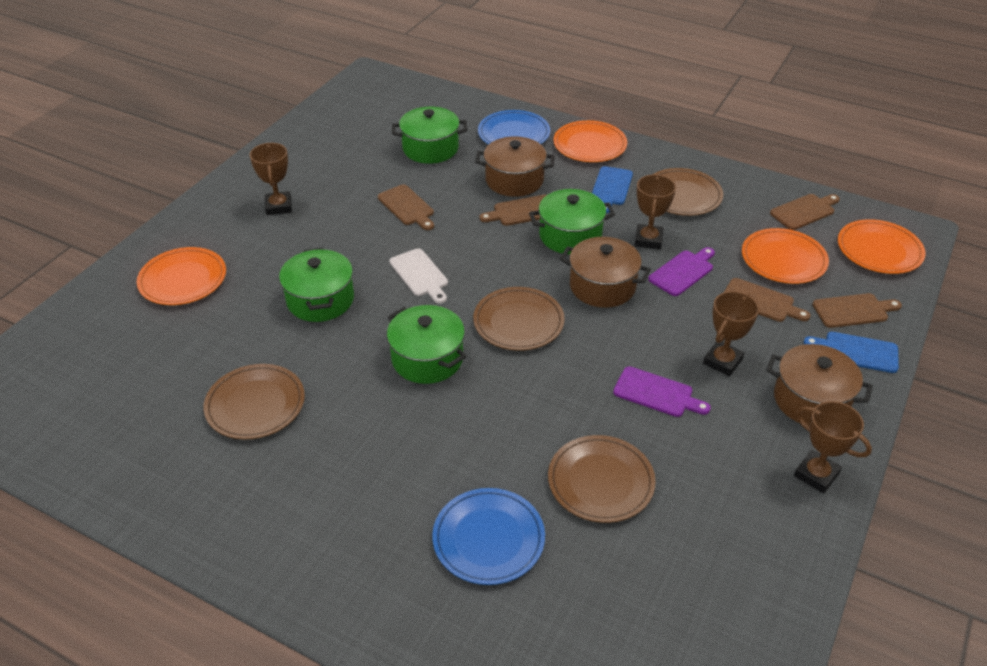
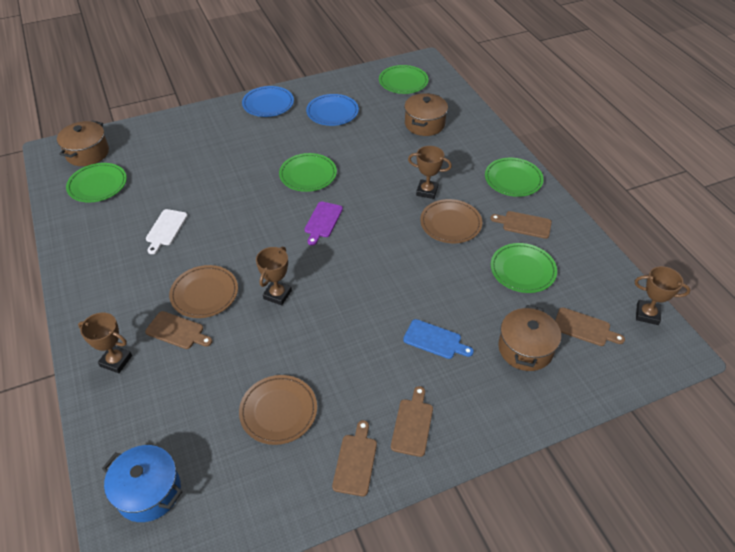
blue cutting board: [592,166,633,214] [804,332,899,373] = 2 -> [403,319,474,359] = 1
blue pot: none = 0 -> [102,445,182,522] = 1
brown plate: [203,364,305,440] [473,287,565,351] [548,435,656,523] [652,168,723,216] = 4 -> [169,265,238,318] [239,375,317,445] [420,199,483,243] = 3
green plate: none = 0 -> [66,163,127,202] [279,153,337,192] [379,65,429,94] [485,158,544,197] [491,243,557,293] = 5
green pot: [279,248,354,322] [387,305,466,384] [392,107,467,164] [529,189,615,254] = 4 -> none = 0
orange plate: [137,247,226,305] [554,120,627,162] [742,228,829,284] [838,219,925,274] = 4 -> none = 0
purple cutting board: [613,366,711,417] [648,247,715,296] = 2 -> [304,202,343,245] = 1

